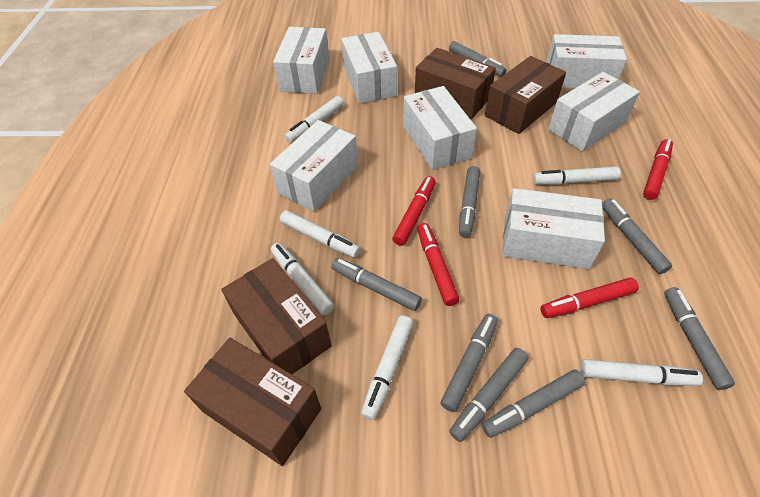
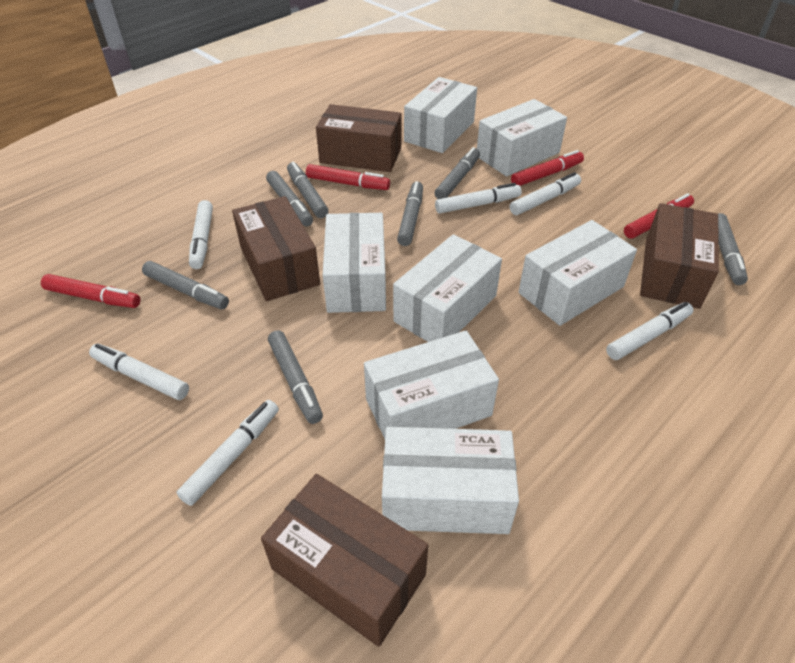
grey marker: [331,258,422,311] [440,314,498,412] [449,41,506,77] [449,348,528,442] [459,166,480,237] [482,369,585,438] [602,198,672,274] [664,287,735,390] = 8 -> [142,261,229,309] [266,171,313,227] [268,330,323,424] [287,162,329,218] [397,181,423,246] [435,147,480,199] [718,213,748,285] = 7

